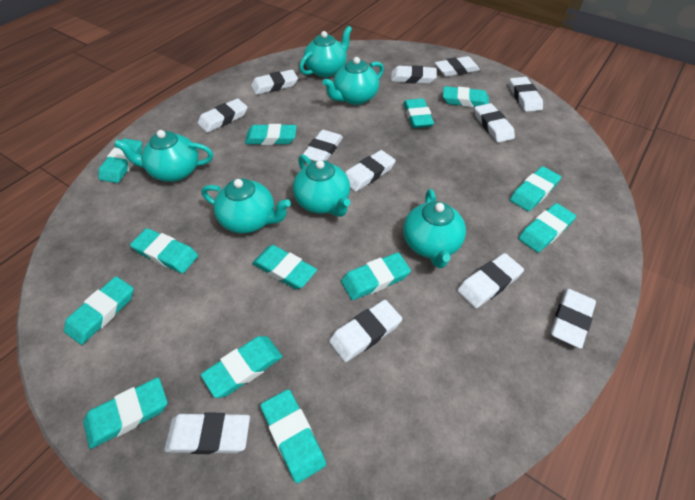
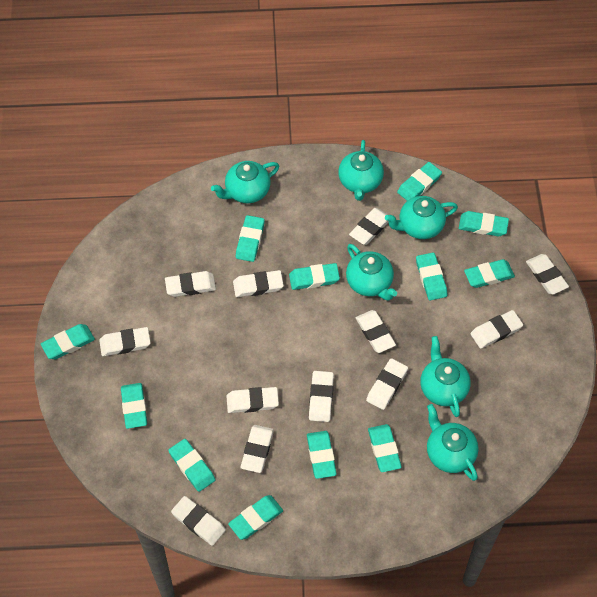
turquoise eraser: [64,276,134,345] [83,377,167,449] [99,138,142,183] [130,228,198,273] [201,336,283,398] [245,124,297,145] [252,245,317,289] [260,389,326,483] [341,252,411,300] [403,98,434,128] [443,86,489,107] [510,166,561,212] [518,203,576,253] = 13 -> [41,324,95,359] [121,383,147,429] [168,439,216,492] [228,495,283,540] [236,215,265,262] [289,263,340,290] [307,431,337,479] [368,424,402,472] [397,162,442,201] [416,253,447,300] [459,211,509,236] [464,259,515,288] = 12

